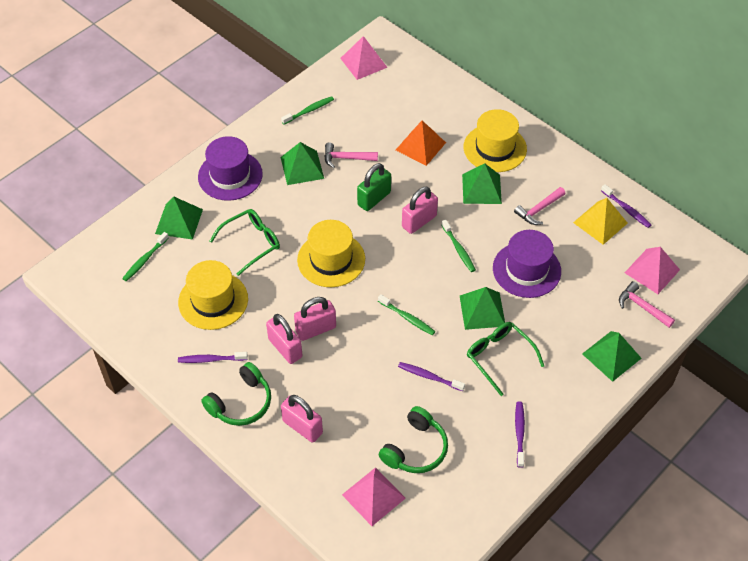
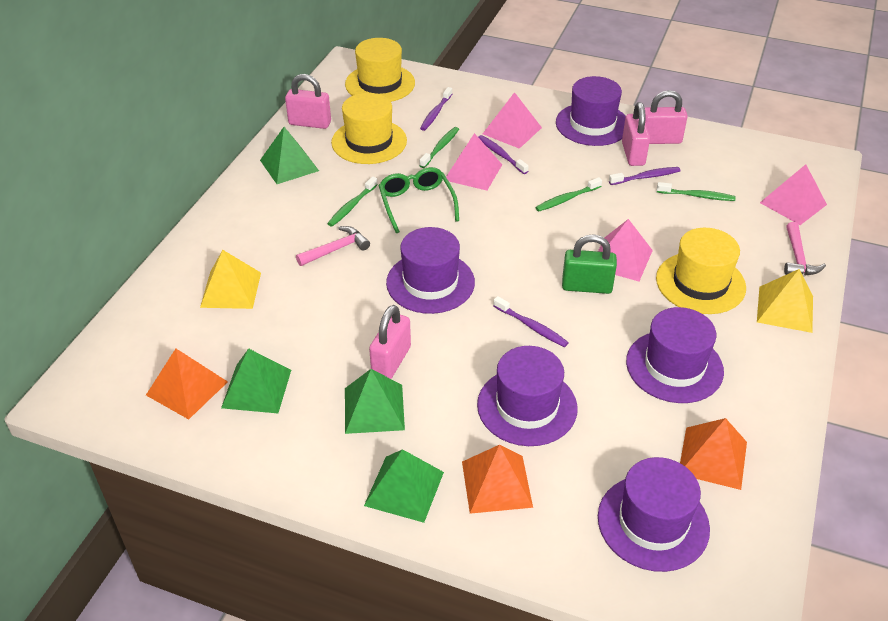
green glasses: [210,209,280,276] [467,322,544,396] = 2 -> [378,167,459,233] = 1
green headphones: [201,362,271,426] [379,406,448,473] = 2 -> none = 0
green pyramid: [155,196,203,240] [281,142,324,185] [460,287,505,330] [462,163,502,204] [582,331,642,382] = 5 -> [221,348,291,413] [260,127,319,184] [345,369,405,434] [364,449,444,523] = 4
orange pyramid: [396,121,446,166] = 1 -> [146,349,228,419] [462,445,533,514] [680,418,747,490] = 3
pink hammer: [325,142,378,168] [514,187,566,225] [619,281,675,328] = 3 -> [296,226,370,266] [784,222,826,275] = 2
pink pyramid: [340,36,388,80] [342,467,406,526] [625,247,680,294] = 3 -> [446,133,502,191] [483,92,542,149] [598,219,653,281] [760,164,827,225] = 4
purple hat: [198,136,263,201] [493,230,561,298] = 2 -> [386,227,475,314] [477,346,578,446] [556,76,626,146] [598,457,710,572] [626,307,724,403] = 5
yellow pyramid: [573,198,628,245] = 1 -> [200,250,261,309] [757,269,813,333] = 2

